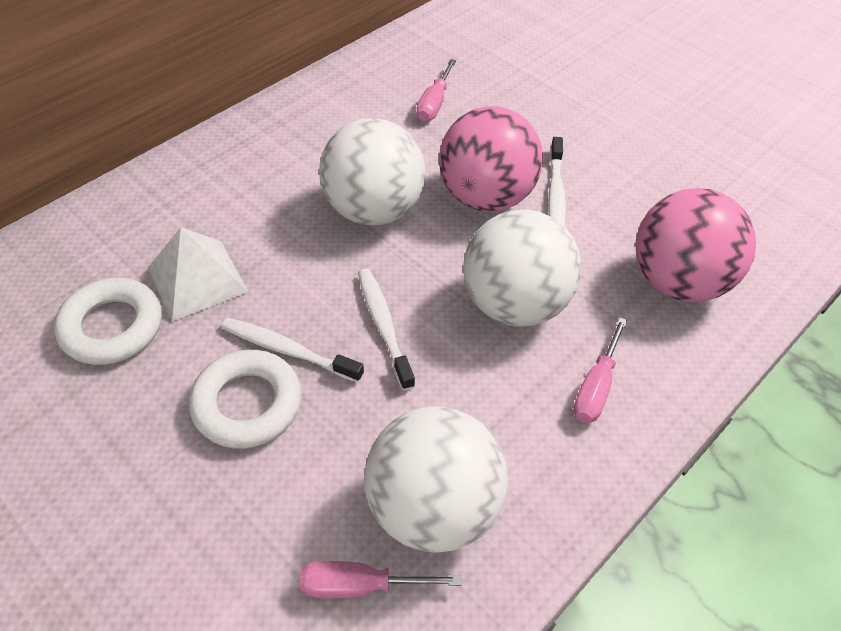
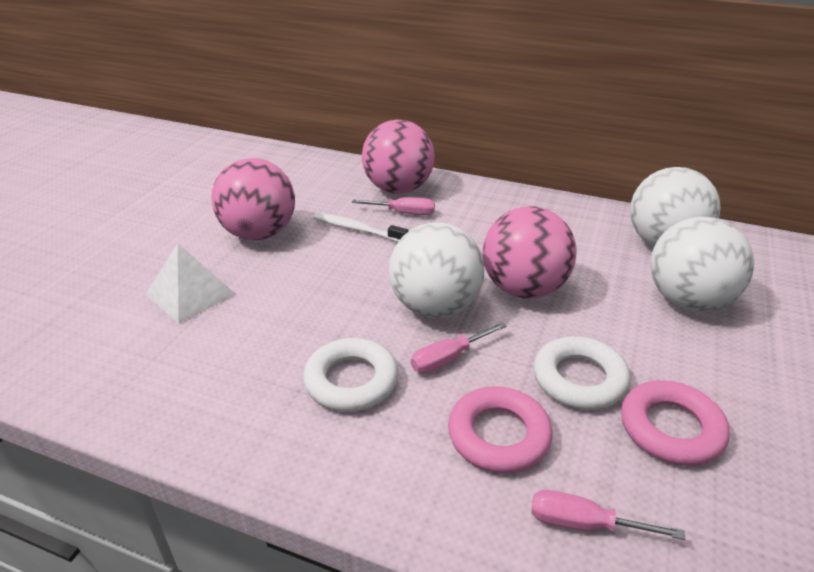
pink ball: [439,106,543,212] [636,188,756,302] = 2 -> [211,158,295,240] [362,120,435,194] [483,207,577,299] = 3
pink ring: none = 0 -> [448,386,553,473] [621,380,730,466] = 2
white toothbrush: [221,318,364,383] [358,269,415,391] [548,137,566,227] = 3 -> [313,213,408,242] = 1

